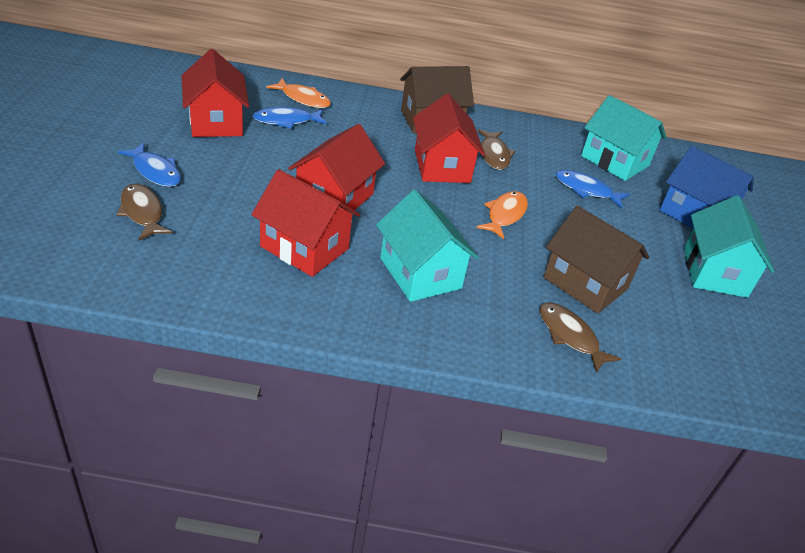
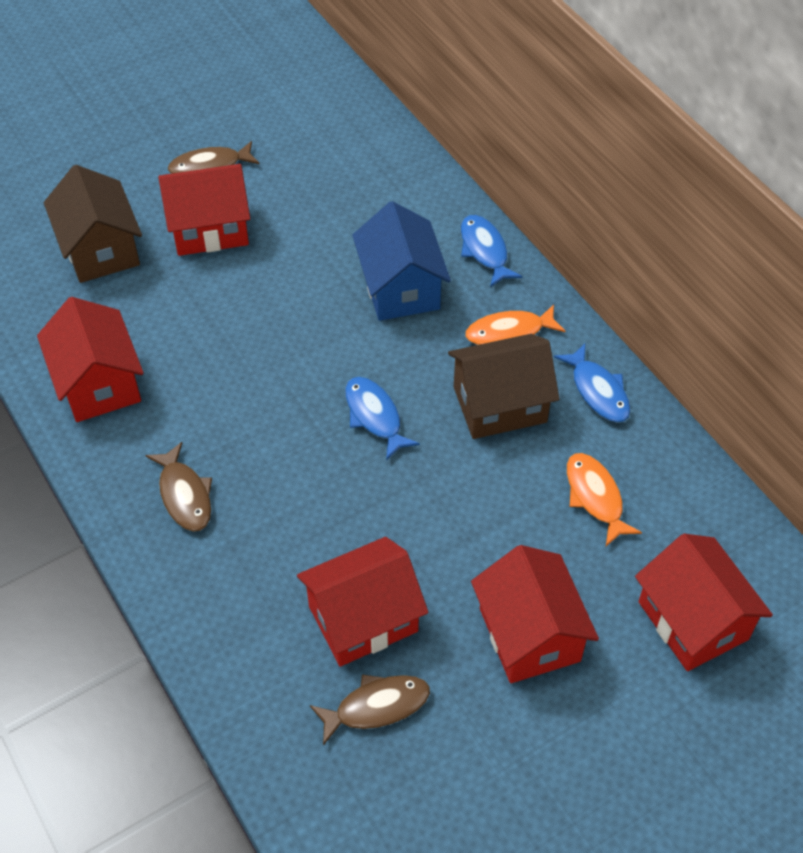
red house: [182,49,249,137] [251,169,360,277] [288,124,385,213] [413,94,485,183] = 4 -> [37,297,144,422] [158,164,250,256] [297,537,428,667] [471,545,599,683] [635,534,773,671] = 5
turquoise house: [376,190,479,302] [581,95,667,181] [684,195,774,298] = 3 -> none = 0

